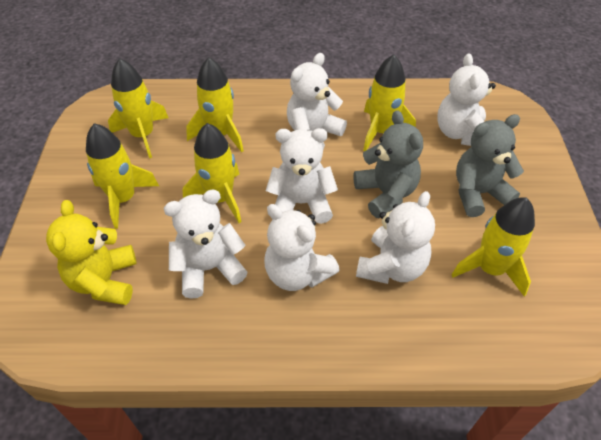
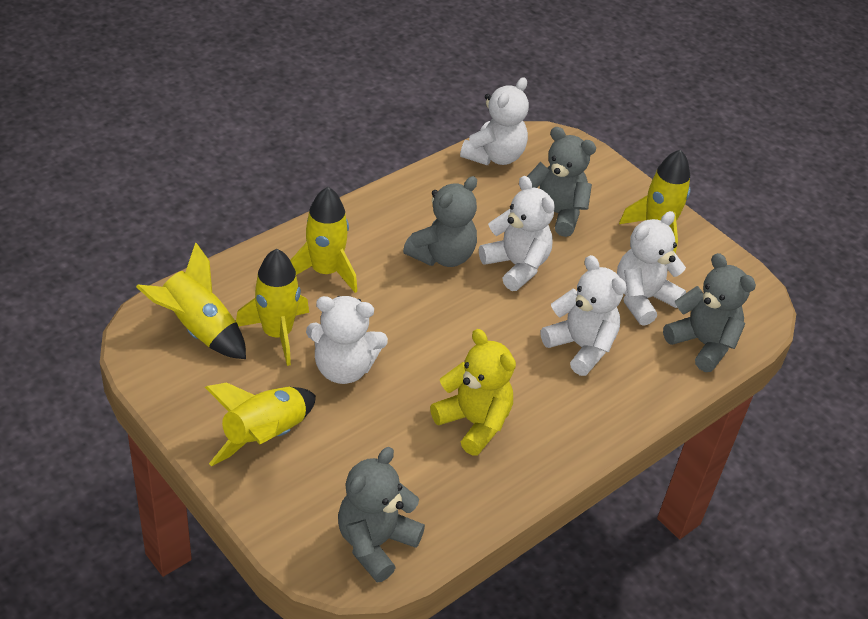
grey teddy bear: [353,110,423,218] [456,114,524,217] = 2 -> [338,447,425,582] [403,176,477,267] [527,127,596,237] [663,253,756,372] = 4
white teddy bear: [163,189,248,299] [264,204,340,291] [266,128,338,224] [287,53,347,149] [356,191,435,284] [437,53,496,146] = 6 -> [306,296,388,384] [460,77,529,165] [479,176,555,291] [541,255,627,376] [617,211,686,326] = 5
yellow rocket: [86,123,159,229] [108,58,168,158] [183,123,242,223] [186,57,244,152] [363,54,416,151] [452,197,535,297] = 6 -> [136,242,246,359] [205,383,316,466] [236,249,309,366] [290,187,357,293] [619,149,690,253] = 5

